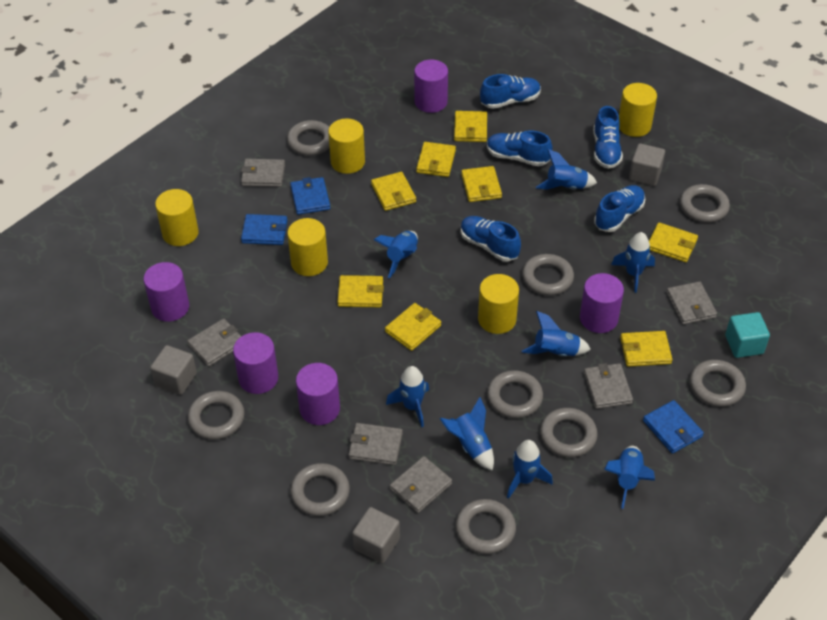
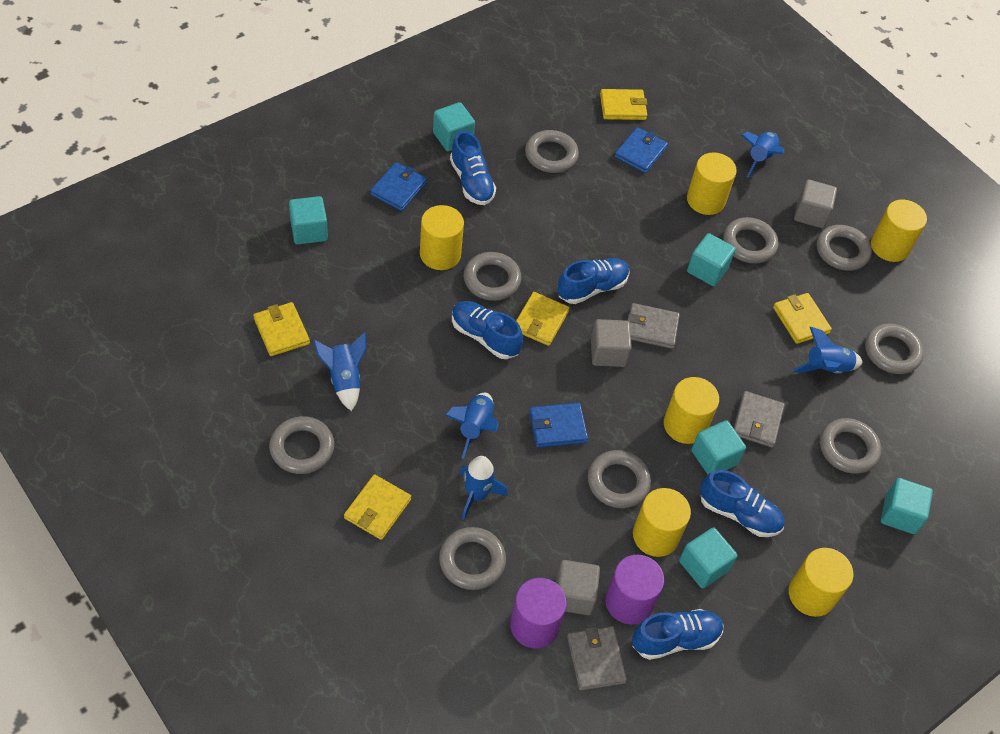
blue rocket: [374,231,418,278] [386,366,429,427] [440,397,494,471] [507,440,553,499] [522,311,591,357] [536,149,597,190] [604,446,655,509] [611,232,655,293] = 8 -> [313,332,367,411] [445,393,499,459] [460,456,508,520] [741,131,784,178] [792,327,863,374] = 5
grey wallet: [187,318,241,367] [241,159,285,187] [348,423,403,465] [390,456,452,513] [584,363,633,409] [666,282,717,325] = 6 -> [567,626,627,690] [627,303,680,349] [734,391,785,448] = 3
purple cylinder: [143,262,189,322] [233,332,278,394] [296,363,340,425] [414,59,448,113] [580,273,624,333] = 5 -> [510,578,567,648] [605,555,664,625] = 2
turquoise cube: [725,312,770,358] = 1 -> [289,196,328,245] [433,102,475,151] [679,527,738,588] [687,233,736,286] [691,420,746,475] [881,478,933,534] = 6
yellow cylinder: [155,189,199,246] [287,218,328,276] [328,118,365,174] [478,274,519,334] [619,83,657,137] = 5 -> [420,205,464,270] [633,488,691,557] [664,377,719,444] [687,152,737,215] [789,548,854,617] [871,199,927,262] = 6
yellow wallet: [337,275,384,307] [371,172,416,211] [385,303,441,351] [416,142,456,177] [454,111,487,142] [461,166,502,202] [620,331,673,367] [649,222,698,262] = 8 -> [253,302,310,356] [344,474,411,540] [516,292,569,346] [600,89,647,120] [773,293,832,344] = 5

